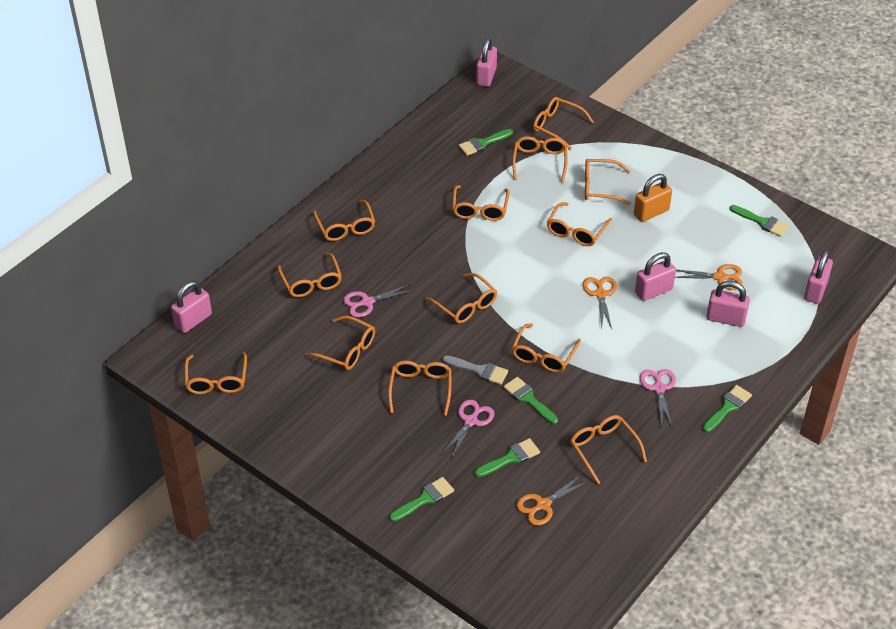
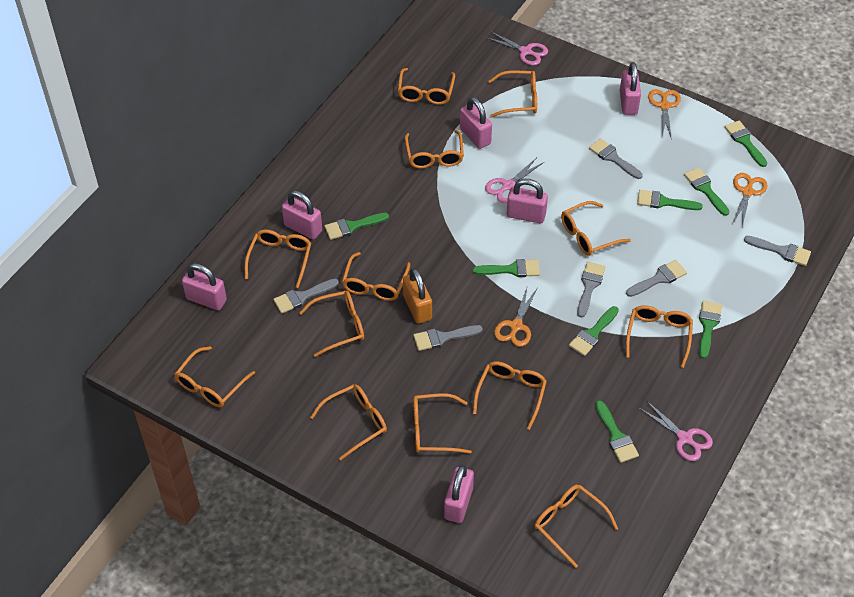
green brush: [389,477,454,522] [459,129,513,156] [475,438,540,477] [503,377,558,424] [702,385,752,432] [730,205,789,237] = 6 -> [324,213,389,240] [473,259,540,277] [569,306,619,356] [595,400,639,463] [637,190,703,210] [684,167,729,216] [699,300,722,359] [725,121,767,167] = 8
grey brush: [443,355,508,385] = 1 -> [273,279,339,314] [413,325,483,351] [577,262,605,318] [589,138,643,179] [626,260,687,297] [744,236,811,266] = 6
pink padlock: [171,281,212,333] [476,37,497,87] [635,252,676,301] [707,281,750,327] [804,250,833,304] = 5 -> [182,263,227,310] [282,191,322,239] [444,465,474,523] [460,97,492,149] [507,179,548,223] [620,62,641,115] = 6

